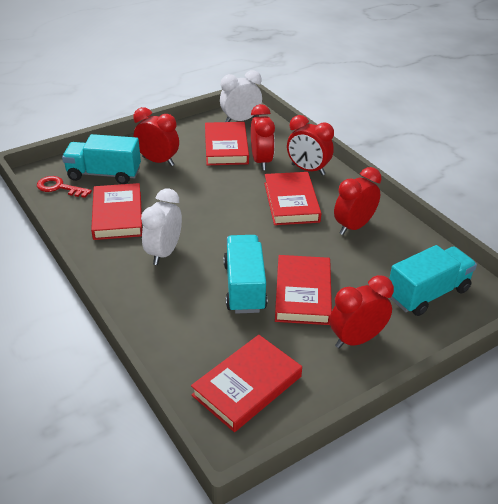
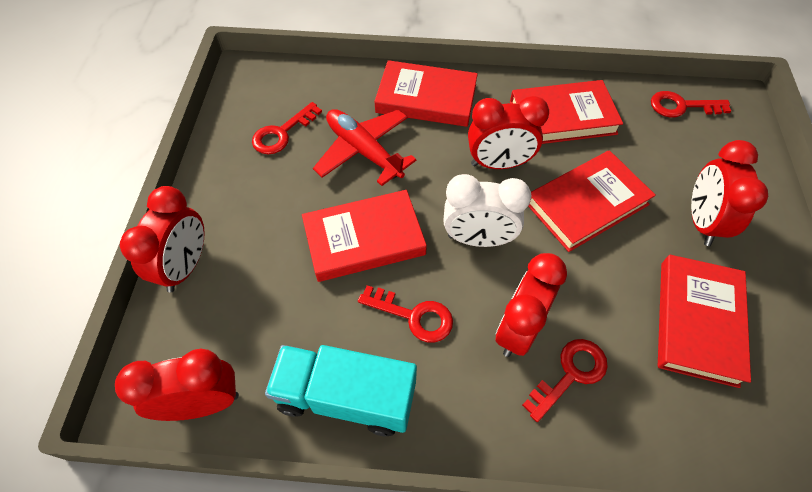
red key: [37,176,92,198] = 1 -> [252,102,322,154] [358,285,453,343] [522,339,608,422] [651,91,731,118] = 4
red plane: none = 0 -> [313,109,417,186] = 1
turquoise truck: [62,134,141,184] [223,235,267,314] [389,245,477,316] = 3 -> [265,345,417,437] = 1
white clock: [141,189,182,265] [220,70,262,122] = 2 -> [443,174,531,247] = 1

